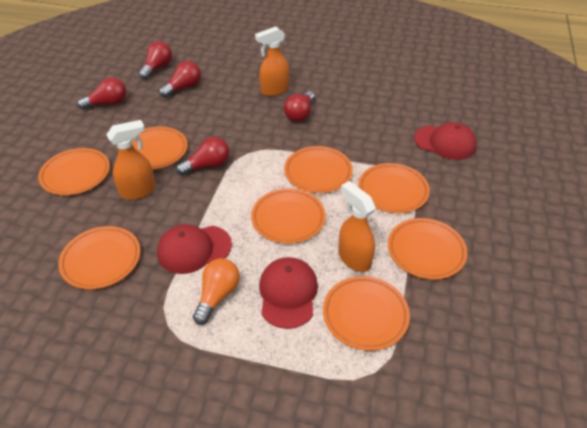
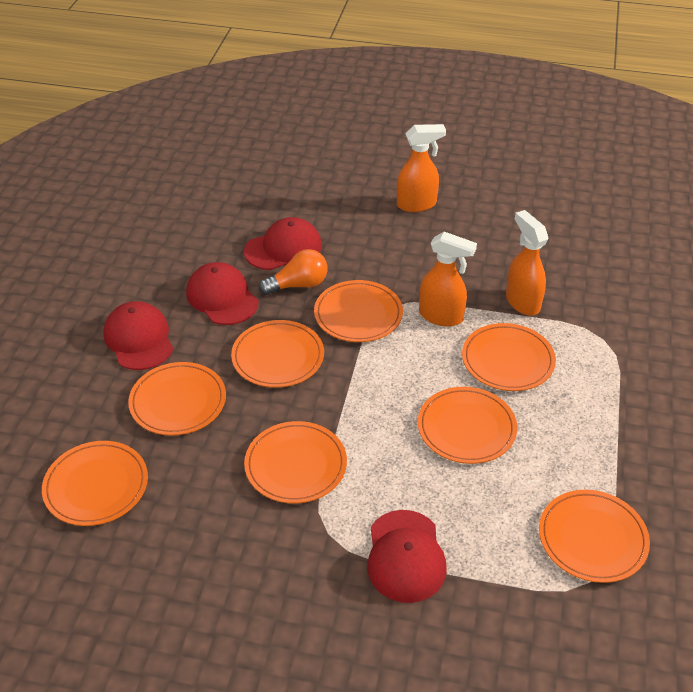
red cap: [157,224,232,274] [259,257,318,329] [414,122,477,160] = 3 -> [103,301,173,370] [186,262,259,325] [244,217,322,270] [367,510,447,603] = 4
red light bulb: [77,77,126,110] [139,41,172,80] [159,61,201,98] [176,137,229,176] [284,91,314,122] = 5 -> none = 0

